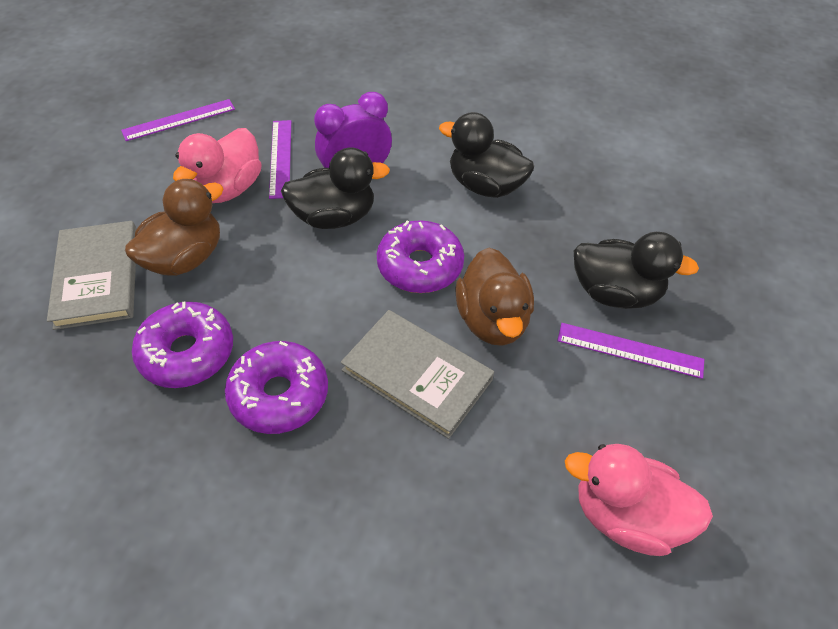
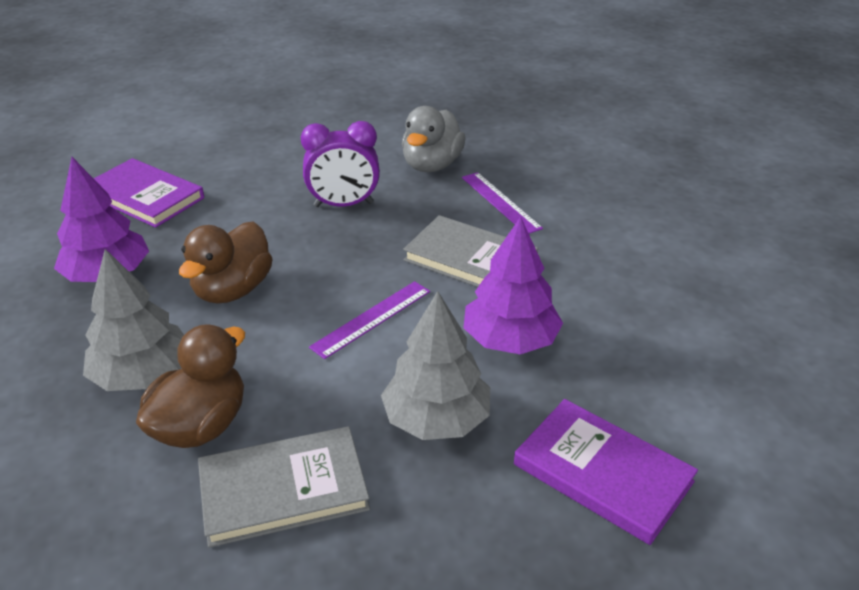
black duck: [281,147,390,229] [439,112,534,198] [574,232,699,309] = 3 -> none = 0
grey duck: none = 0 -> [402,106,466,172] = 1
grey tree: none = 0 -> [83,249,184,391] [381,291,490,440] = 2
pink duck: [173,128,262,203] [565,444,713,556] = 2 -> none = 0
purple book: none = 0 -> [93,158,204,228] [514,399,698,545] = 2
purple donut: [132,301,233,388] [225,341,328,434] [377,220,464,293] = 3 -> none = 0
purple ruler: [121,99,235,141] [269,120,291,199] [557,323,704,379] = 3 -> [309,281,430,359] [462,172,543,234] = 2
purple tree: none = 0 -> [54,157,149,282] [463,216,563,354] = 2

